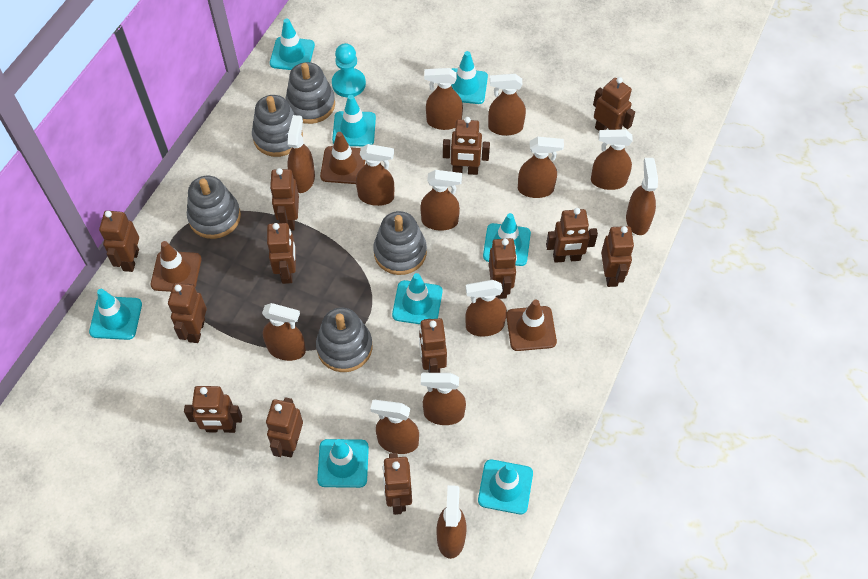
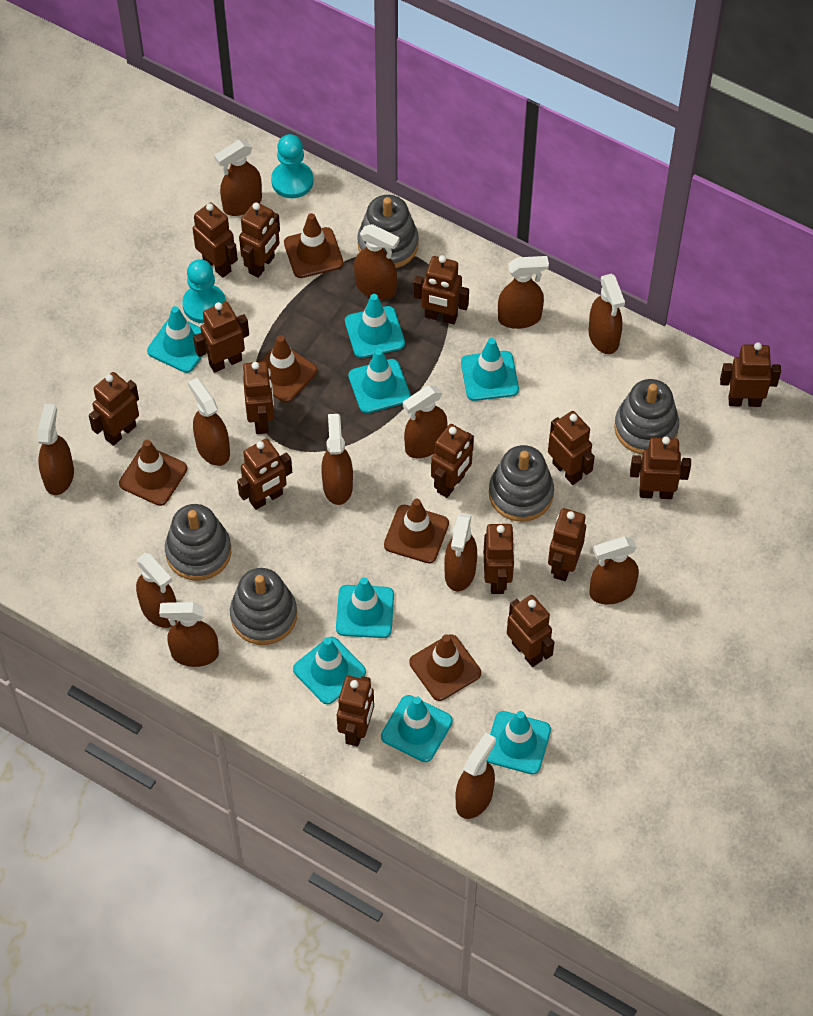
brown robot: [99,211,139,272] [168,283,207,343] [184,386,242,433] [266,397,303,457] [267,223,296,284] [270,168,299,231] [383,453,412,515] [419,318,447,373] [443,117,490,175] [489,238,517,299] [546,208,598,263] [593,77,635,131] [601,226,634,287] = 13 -> [89,372,139,446] [193,203,238,278] [193,302,249,373] [237,439,292,510] [239,202,280,278] [243,361,274,434] [337,676,374,746] [413,255,469,324] [431,424,474,498] [484,524,515,594] [507,595,554,667] [548,411,595,485] [548,508,586,581] [630,437,691,499] [720,342,781,407] = 15
brown traffic cone: [151,241,202,292] [320,132,365,184] [506,300,557,351] = 3 -> [119,440,187,506] [260,335,317,403] [284,213,343,278] [384,499,449,563] [409,634,481,701] = 5
turquoise pawn: [332,43,366,97] = 1 -> [182,259,226,323] [271,134,313,198] = 2

